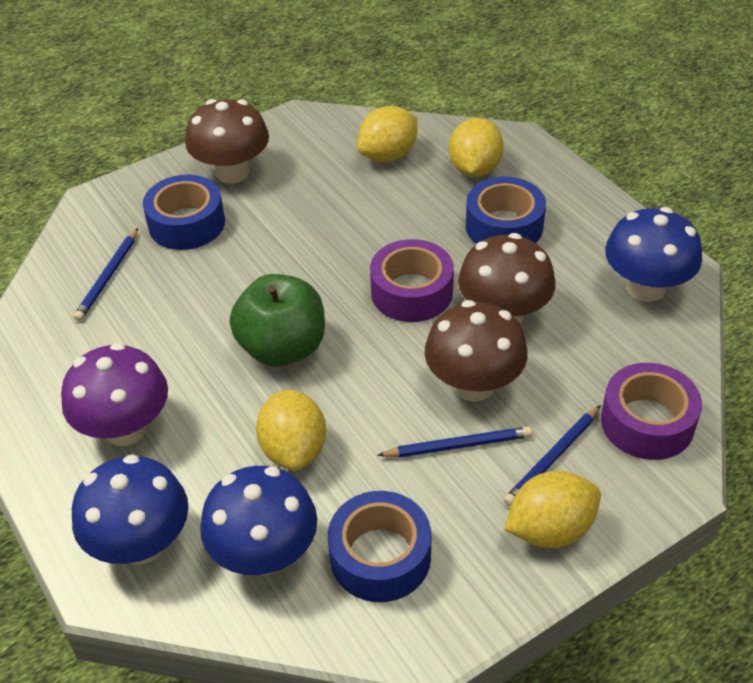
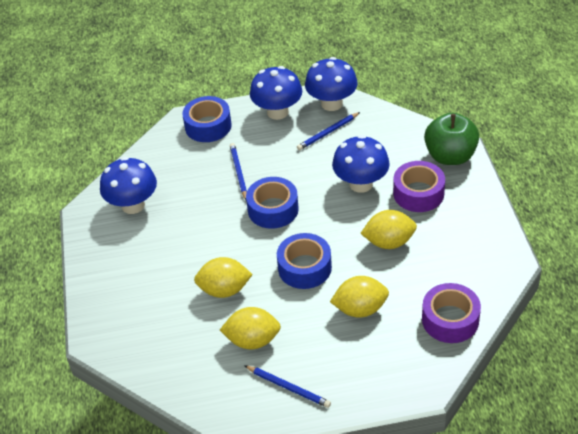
blue mushroom: [72,454,188,565] [200,466,317,575] [605,207,702,302] = 3 -> [100,157,157,214] [250,66,302,120] [305,57,358,111] [332,135,390,193] = 4
brown mushroom: [185,99,269,184] [424,300,528,402] [458,233,556,324] = 3 -> none = 0
purple mushroom: [61,343,168,446] = 1 -> none = 0

